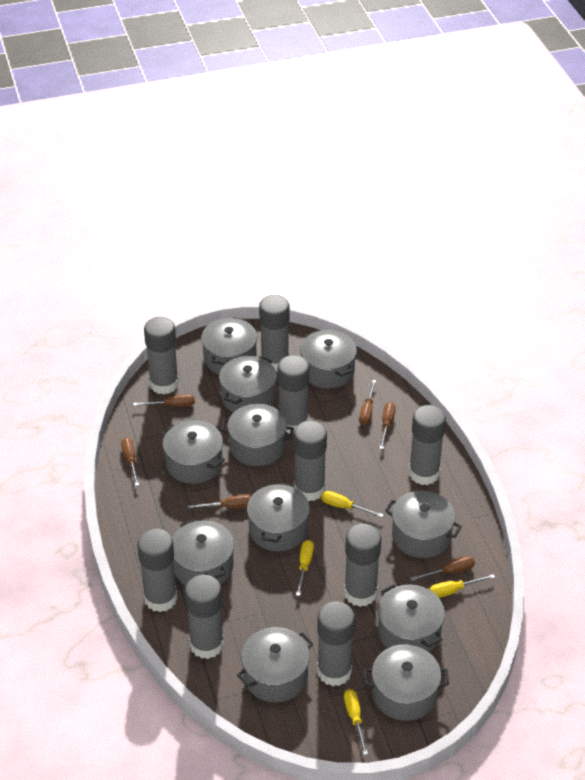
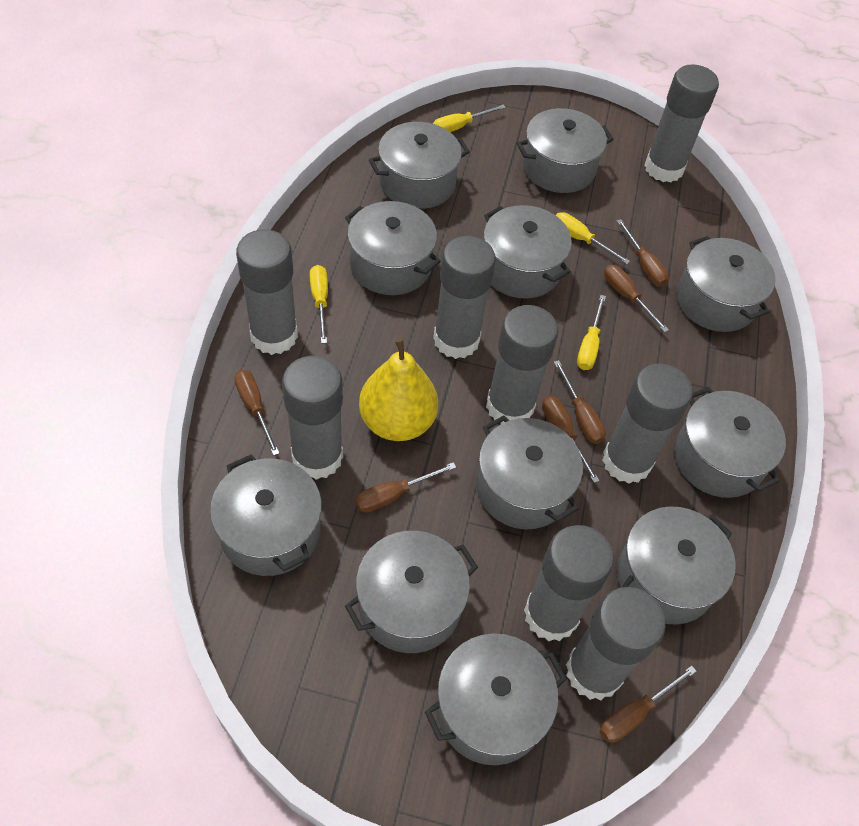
brown screwdriver: [121,437,139,486] [133,394,195,407] [188,494,251,509] [359,380,376,425] [380,402,395,449] [410,556,475,581] = 6 -> [234,370,280,456] [356,462,456,513] [542,396,600,483] [554,360,606,444] [599,666,696,743] [604,265,669,332] [617,219,669,286] = 7
grey glue stick: [137,529,178,612] [144,317,179,394] [185,575,224,659] [259,295,290,372] [278,355,309,434] [294,421,327,501] [317,601,355,686] [344,523,381,607] [409,405,446,485] = 9 -> [236,229,298,355] [282,356,343,480] [433,236,496,359] [486,305,558,424] [524,525,614,641] [566,587,665,700] [602,363,692,484] [645,64,719,182] = 8
yellow pear: none = 0 -> [359,338,438,441] = 1

